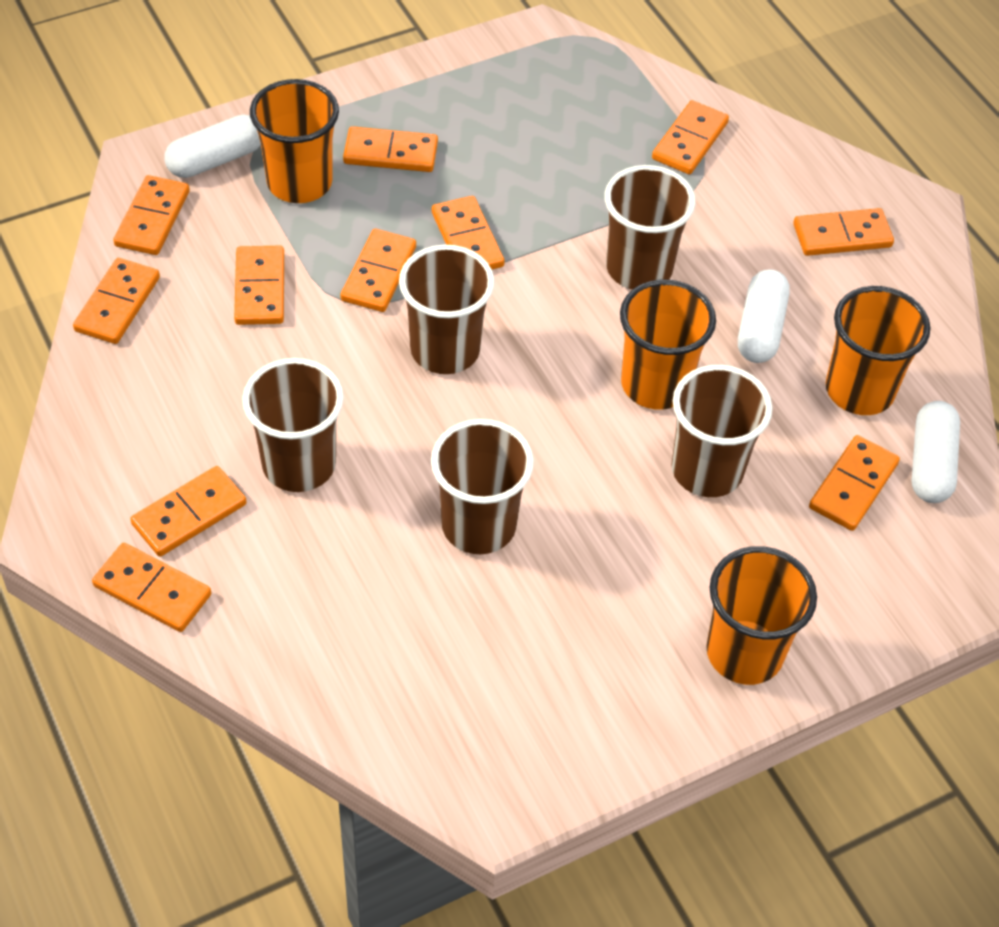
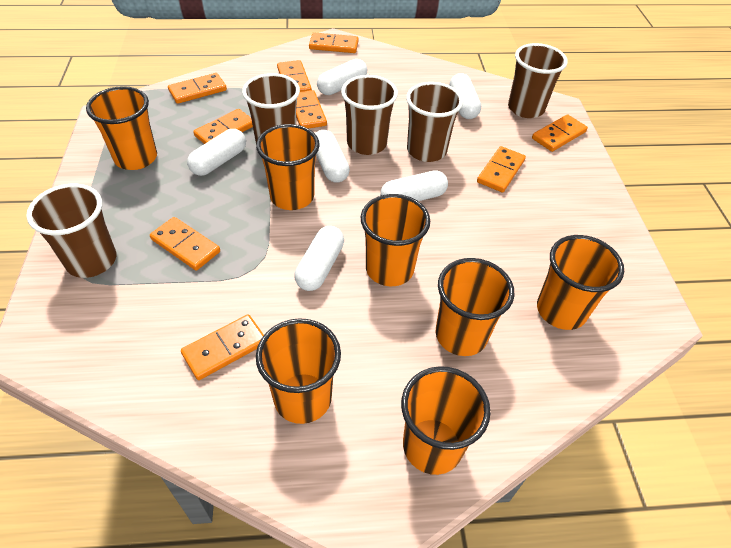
orange cup: [250,79,339,203] [620,280,716,410] [706,546,817,685] [826,286,930,415] = 4 -> [86,86,157,170] [256,124,320,210] [256,318,341,424] [361,194,430,286] [401,366,491,475] [436,258,515,356] [537,235,624,330] = 7
orange domino: [73,258,160,344] [92,543,211,632] [113,175,190,255] [130,466,247,557] [234,246,284,325] [340,229,416,312] [343,126,438,172] [432,196,504,269] [652,100,729,174] [793,208,894,256] [809,435,900,531] = 11 -> [150,217,220,271] [168,73,227,104] [181,314,264,380] [193,109,253,144] [277,60,312,92] [296,90,327,129] [309,32,359,53] [477,146,526,192] [532,114,588,152] = 9
white capsule: [165,115,261,178] [738,269,790,363] [912,401,960,503] = 3 -> [187,129,246,176] [294,226,344,291] [315,130,350,183] [317,59,367,95] [380,170,448,201] [449,73,481,119] = 6

